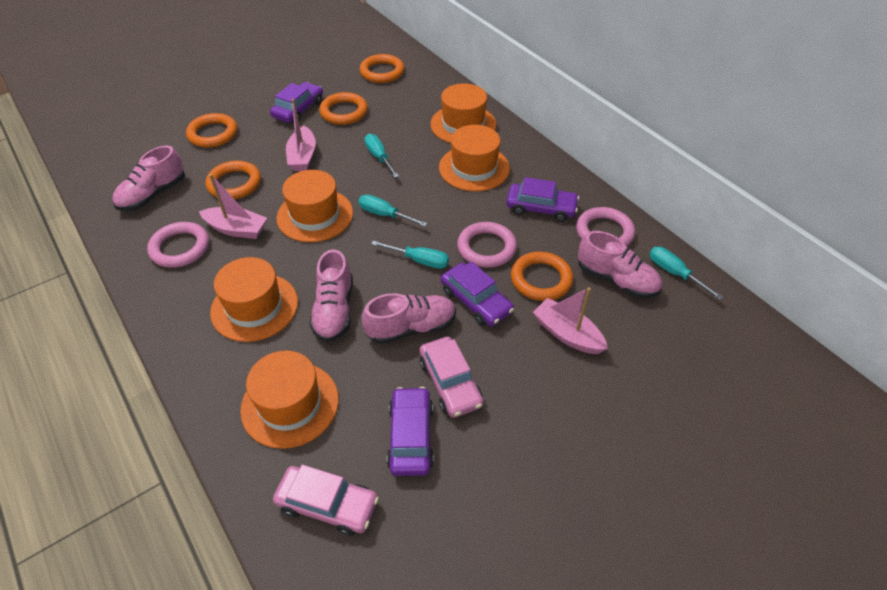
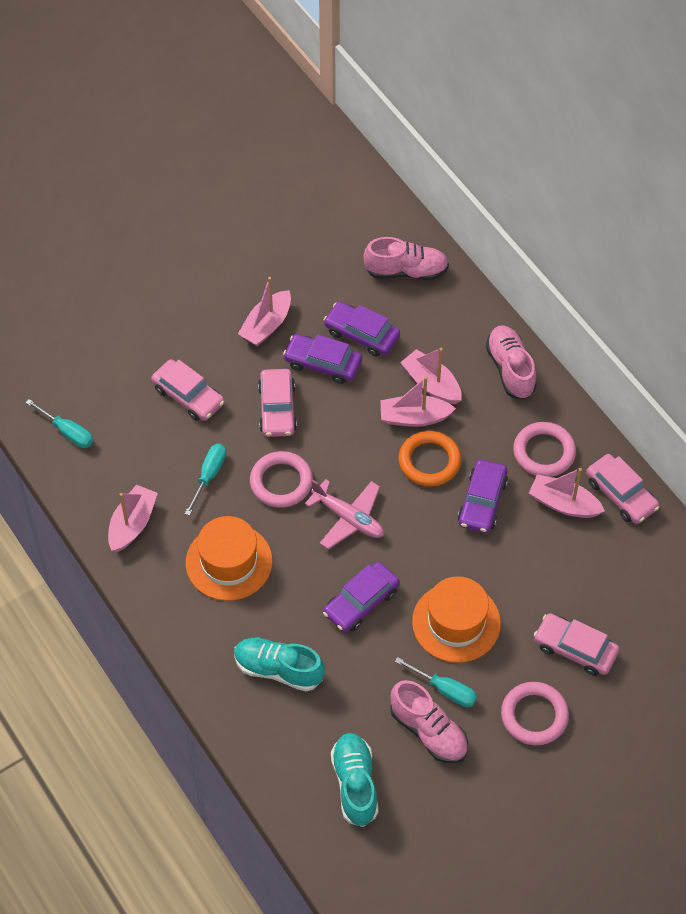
orange hat: [210,257,298,342] [240,351,339,449] [276,170,353,242] [430,83,496,143] [439,125,510,191] = 5 -> [186,516,273,601] [412,576,501,663] = 2
orange ring: [186,113,237,148] [205,161,261,199] [319,92,368,125] [359,54,404,83] [511,252,573,301] = 5 -> [399,431,461,486] = 1
pink boat: [199,174,267,239] [286,99,316,171] [533,287,608,354] = 3 -> [108,485,158,552] [238,277,291,346] [380,376,456,427] [400,348,462,404] [529,468,605,518] = 5
pink car: [273,464,379,536] [419,337,484,418] = 2 -> [151,359,224,421] [258,369,297,437] [534,613,620,676] [586,454,659,524] = 4
pink plane: none = 0 -> [305,479,384,549] = 1
pink shoe: [112,146,185,211] [310,249,353,342] [362,293,456,344] [578,231,662,298] = 4 -> [363,237,449,280] [390,680,468,763] [486,326,537,400] = 3
turquoise screwdriver: [359,194,427,227] [364,134,399,178] [371,241,449,269] [649,247,723,300] = 4 -> [25,399,93,448] [185,444,226,516] [395,657,477,707] = 3
turquoise shoe: none = 0 -> [234,637,325,691] [331,733,378,827] = 2

